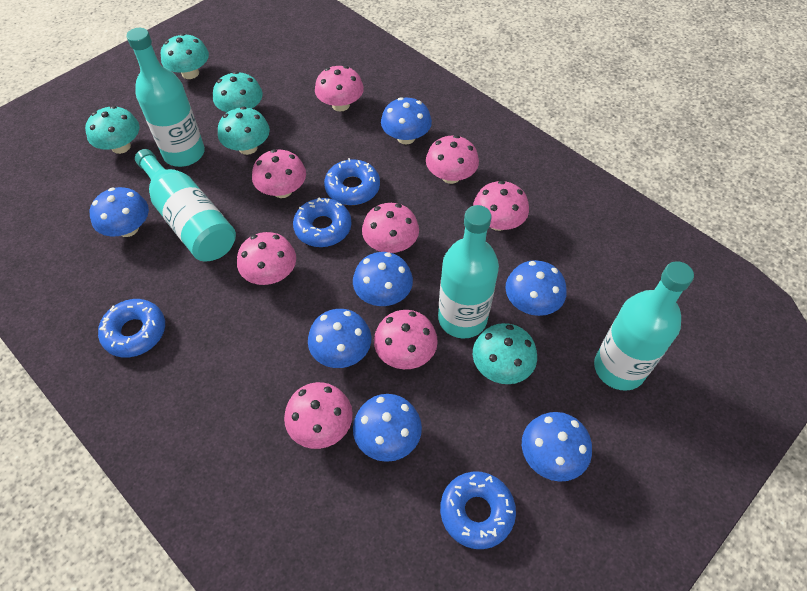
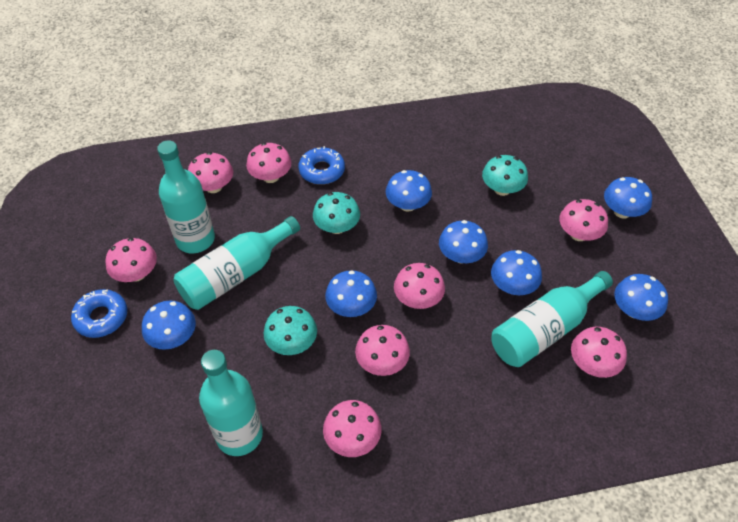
blue donut: [98,299,165,358] [293,197,352,247] [324,158,380,205] [440,471,516,549] = 4 -> [71,289,127,338] [298,146,345,185] = 2
turquoise mushroom: [85,106,140,154] [161,33,209,79] [213,71,263,112] [218,107,270,155] [473,323,537,384] = 5 -> [264,306,317,355] [313,192,360,234] [482,155,528,196] = 3

